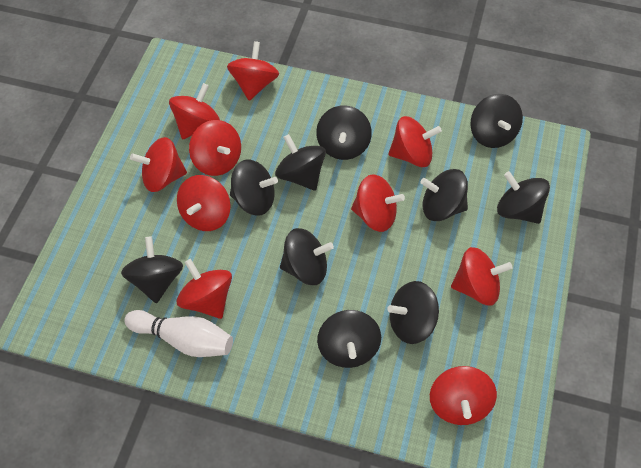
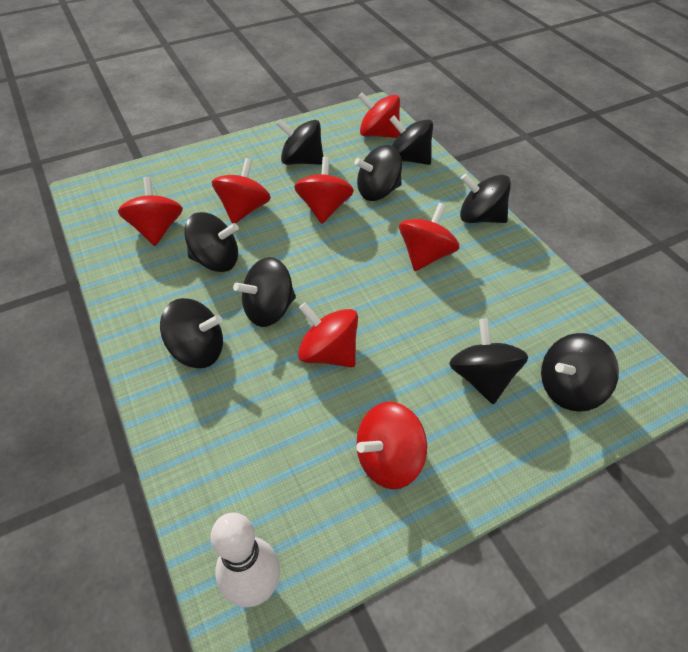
black spinning top: [121,236,183,303] [230,159,278,216] [275,134,326,191] [280,228,334,285] [316,105,372,160] [317,310,381,368] [387,281,439,344] [420,169,468,221] [471,94,523,148] [497,171,550,224] = 10 -> [160,298,223,368] [184,212,239,272] [233,257,296,327] [276,119,323,165] [354,145,402,201] [389,115,433,165] [449,319,528,404] [460,174,511,223] [541,333,619,412] = 9
red spinning top: [130,137,187,192] [169,83,220,139] [177,175,231,231] [177,259,232,319] [189,120,241,176] [227,41,279,101] [351,174,405,232] [388,116,442,167] [430,366,497,425] [451,247,513,305] = 10 -> [118,177,183,246] [212,158,271,223] [294,156,354,223] [298,302,358,367] [356,402,427,489] [358,92,400,138] [399,203,459,271] = 7

